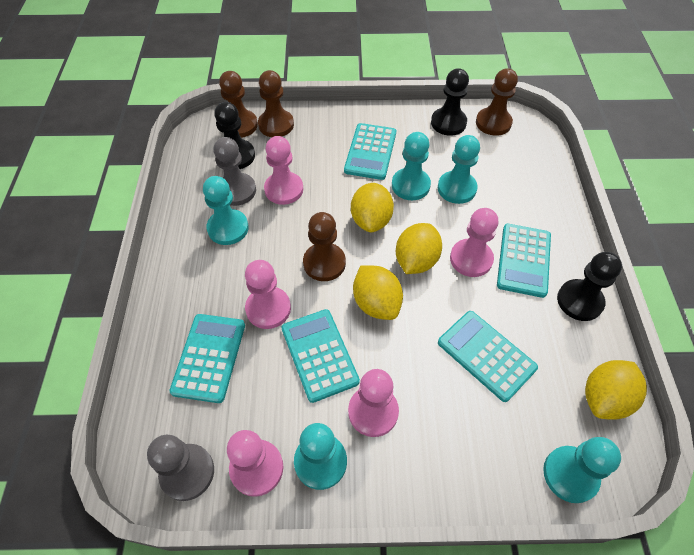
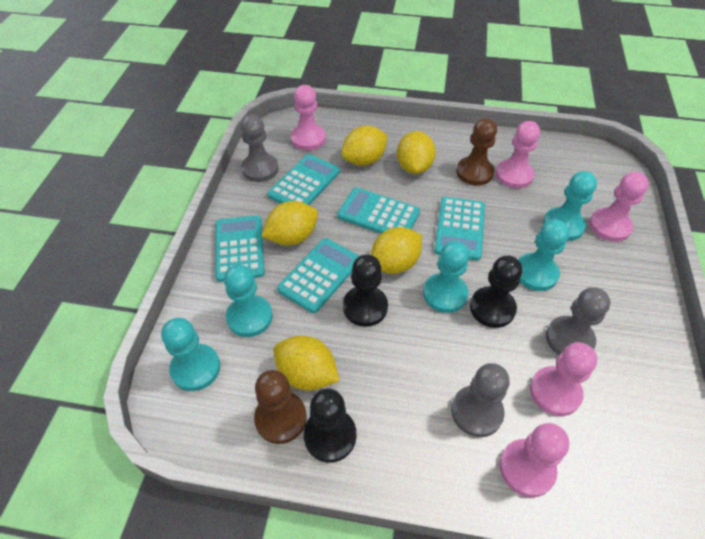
brown pawn: [219,71,258,138] [258,70,294,137] [303,212,346,281] [476,68,518,136] = 4 -> [254,370,307,444] [456,118,497,186] = 2
grey pawn: [147,435,214,501] [213,137,256,206] = 2 -> [241,115,279,182] [451,363,510,437] [546,287,611,355] = 3
yellow lemon: [351,183,394,232] [353,265,403,320] [396,223,442,274] [585,360,647,420] = 4 -> [261,201,318,246] [273,336,339,391] [341,126,388,166] [371,227,422,274] [397,131,436,174] = 5

